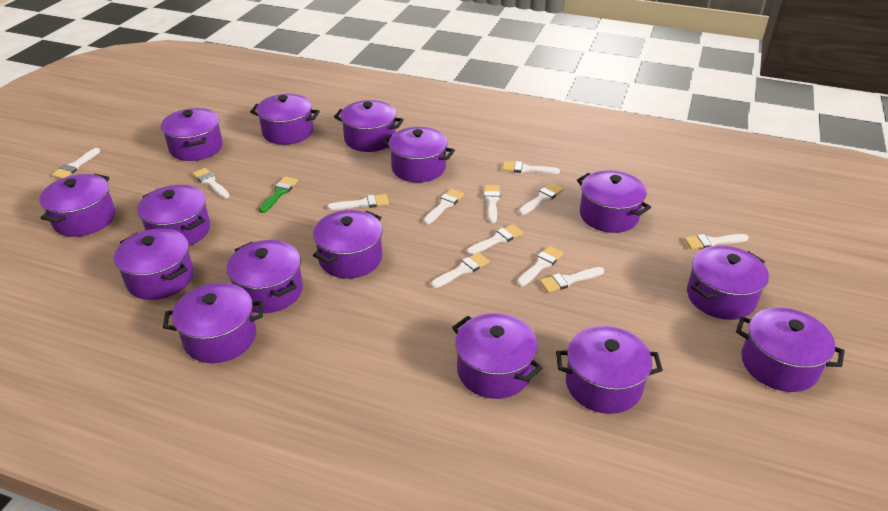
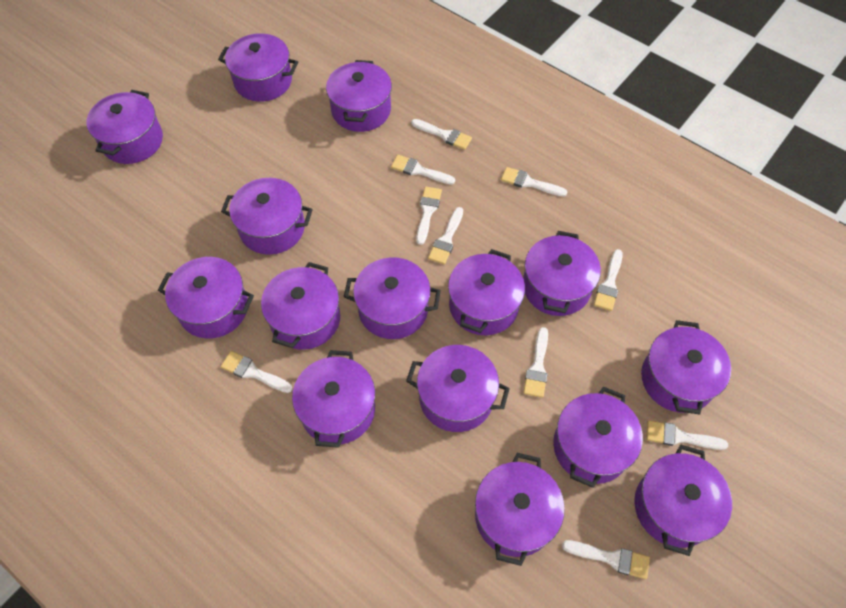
green brush: [259,176,298,213] = 1 -> none = 0
white brush: [51,148,100,179] [192,168,229,198] [327,194,389,210] [423,189,464,225] [431,252,489,288] [467,224,523,255] [484,185,500,223] [502,161,560,174] [517,246,564,286] [519,183,563,215] [539,267,604,293] [684,234,749,249] = 12 -> [221,351,292,393] [391,155,455,185] [411,119,472,150] [416,187,442,245] [428,207,463,264] [501,167,567,197] [523,327,548,398] [562,540,650,579] [594,249,623,311] [646,420,728,450] = 10

